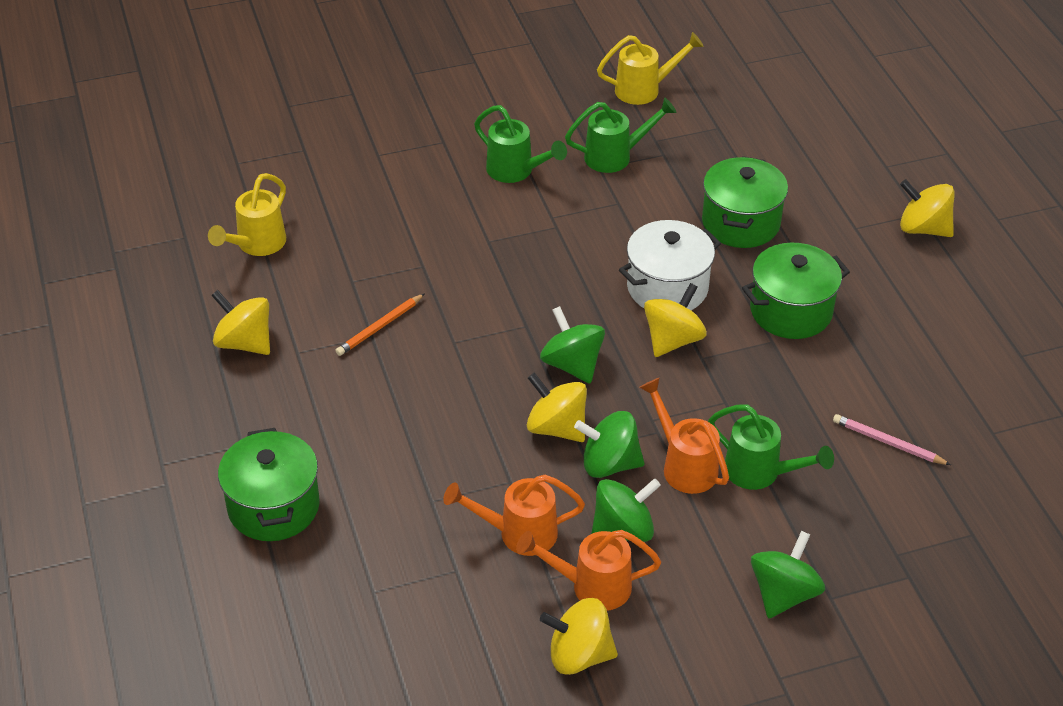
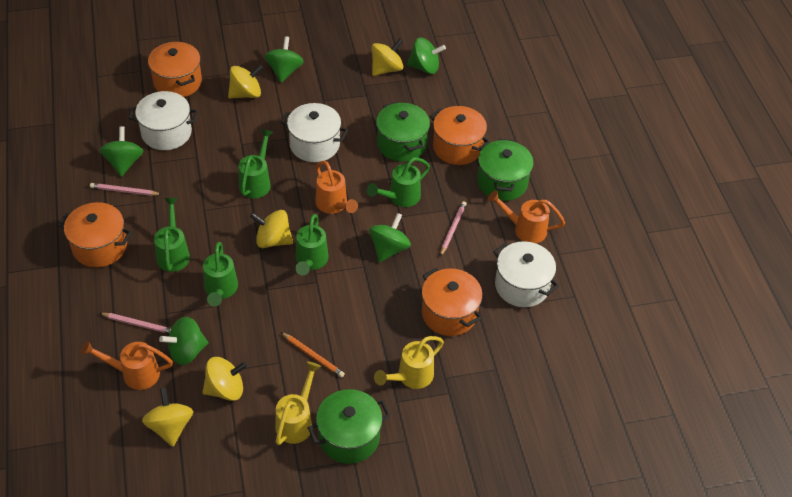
green spinning top: [540,306,605,384] [574,411,645,478] [591,478,661,542] [751,531,825,619] = 4 -> [100,126,144,177] [159,317,208,365] [265,36,304,83] [369,213,411,262] [407,37,446,74] = 5
green watering can: [474,105,567,183] [565,98,677,173] [708,405,834,490] = 3 -> [154,198,190,272] [203,242,238,307] [239,129,273,198] [295,214,328,275] [367,157,430,207] = 5
orange pot: none = 0 -> [58,202,132,267] [148,42,202,97] [422,267,482,336] [430,106,490,165] = 4
pink pencil: [833,414,951,465] = 1 -> [90,183,162,196] [100,313,171,334] [440,201,467,256] = 3
white pot: [619,220,721,310] = 1 -> [129,91,198,150] [280,103,348,162] [493,241,559,307] = 3

